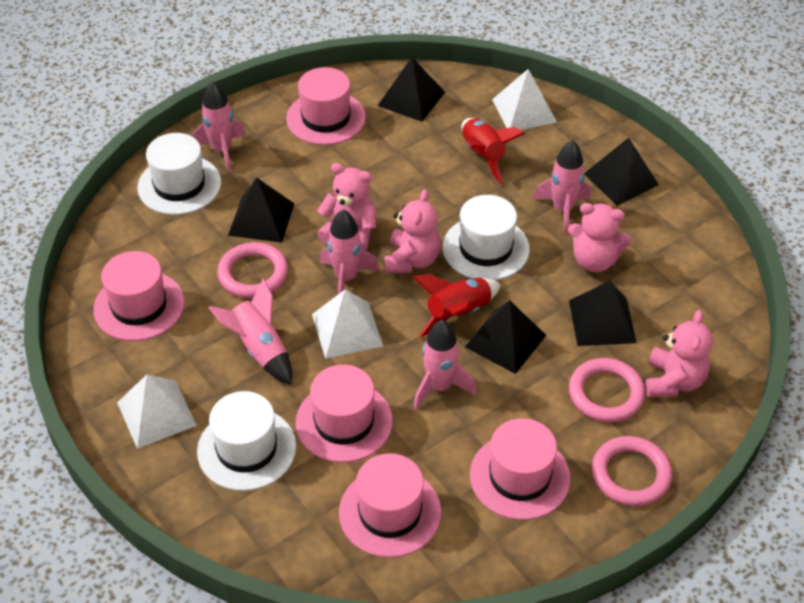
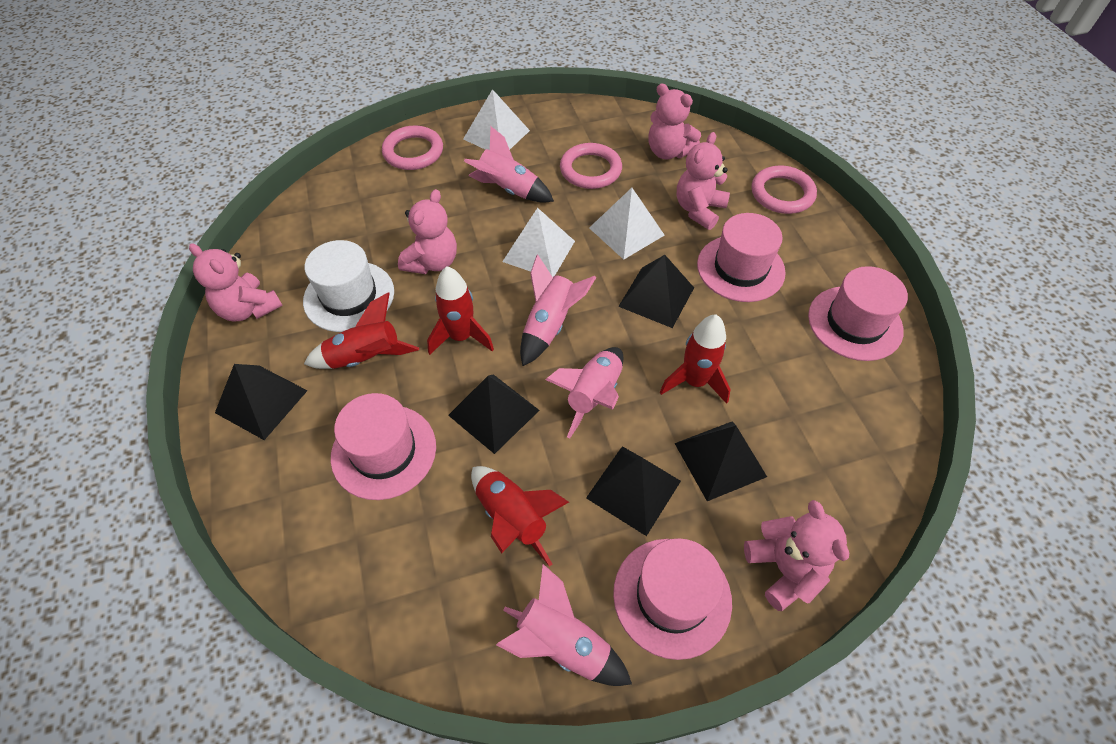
pink hat: [93,251,185,341] [286,67,366,145] [296,365,393,462] [339,453,441,558] [470,418,571,520] = 5 -> [331,393,436,500] [613,538,732,660] [697,213,786,302] [808,266,908,361] = 4
pink rocket: [192,81,246,172] [209,278,292,385] [320,209,380,294] [413,320,476,410] [533,140,591,234] = 5 -> [464,126,554,203] [496,564,632,686] [520,254,596,366] [545,347,623,439] = 4
pink teddy bear: [317,163,376,251] [384,189,441,273] [568,203,632,272] [645,310,713,397] = 4 -> [189,243,283,322] [398,189,457,274] [648,83,701,159] [677,132,730,230] [744,500,849,611] = 5
red rocket: [413,274,501,338] [462,118,525,184] = 2 -> [304,293,419,369] [427,267,494,355] [471,466,569,567] [660,314,731,404] = 4
white hat: [137,133,221,215] [197,391,296,491] [443,195,530,280] = 3 -> [303,240,394,332] = 1

